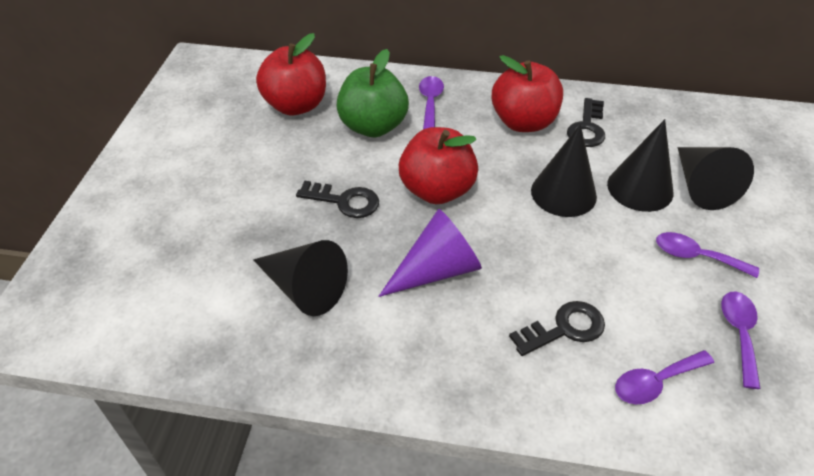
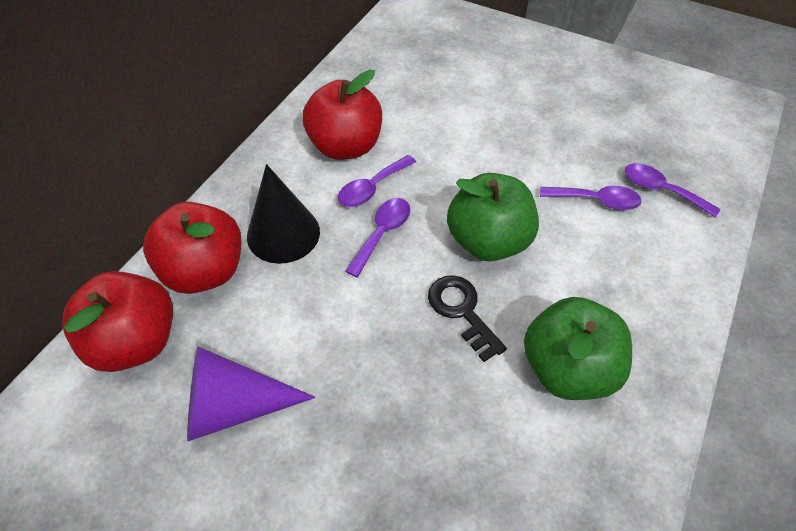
black cone: [253,240,348,316] [531,124,597,217] [607,119,673,212] [678,147,754,210] = 4 -> [247,164,320,264] = 1
black key: [296,181,379,218] [509,301,605,356] [567,98,605,147] = 3 -> [428,275,507,362] = 1
green apple: [336,49,409,137] = 1 -> [447,173,539,261] [524,297,632,400] = 2

